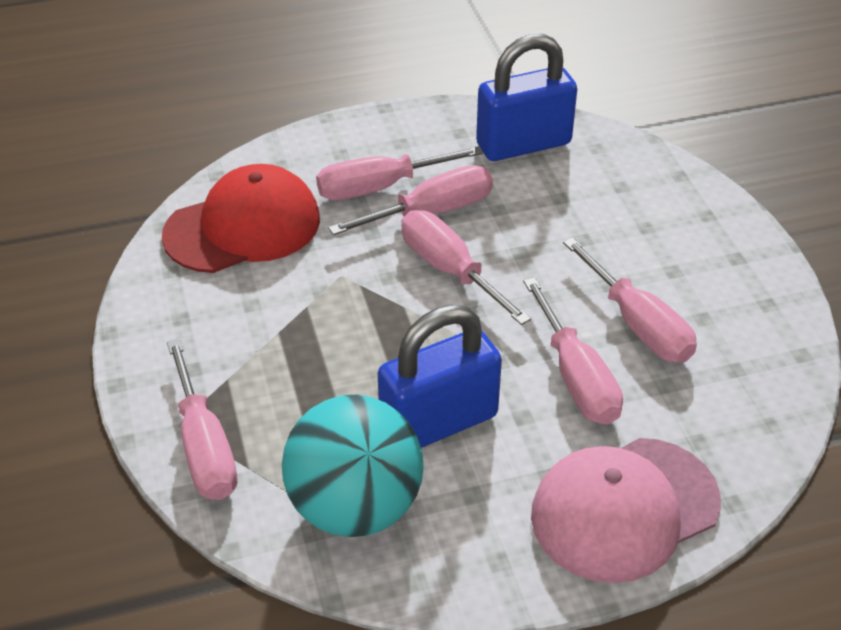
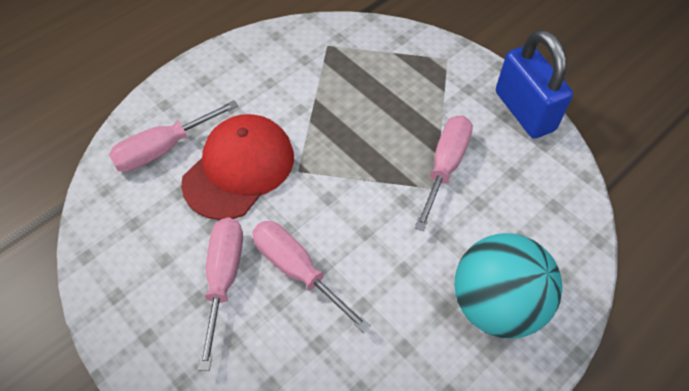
blue padlock: [378,305,502,448] [476,34,577,161] = 2 -> [496,30,573,138] = 1
pink cap: [531,438,721,583] = 1 -> none = 0
pink screwdriver: [167,339,237,500] [316,146,483,200] [328,165,493,235] [402,210,531,325] [523,277,623,425] [563,237,697,363] = 6 -> [109,100,238,172] [198,218,243,371] [252,221,371,333] [415,115,473,231] = 4

